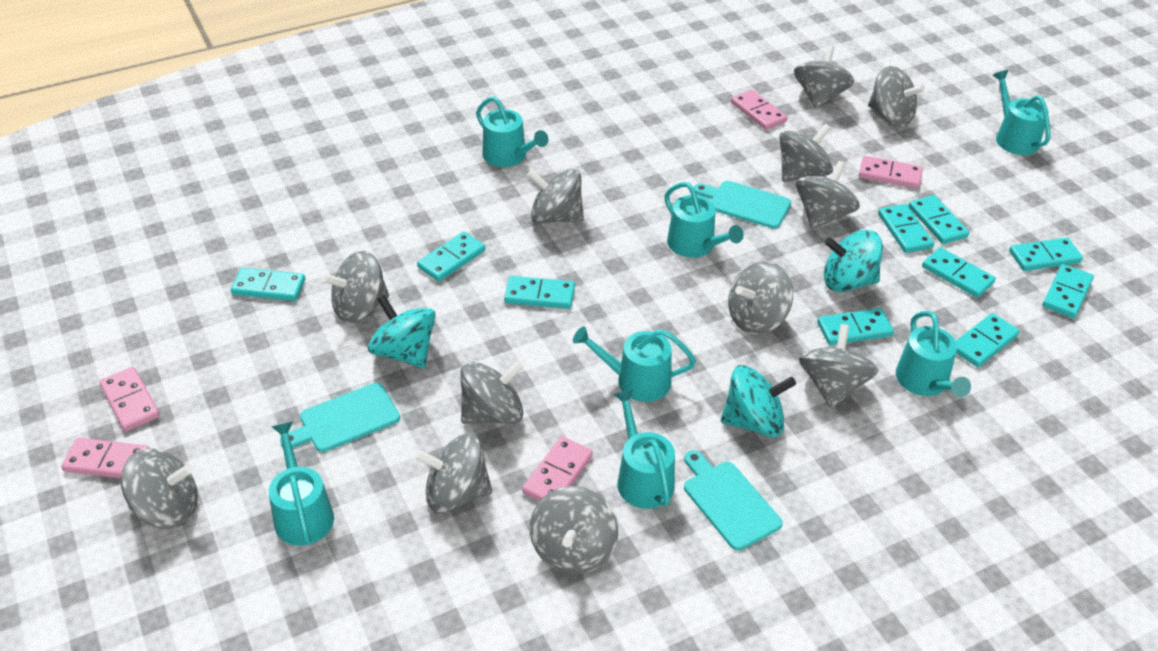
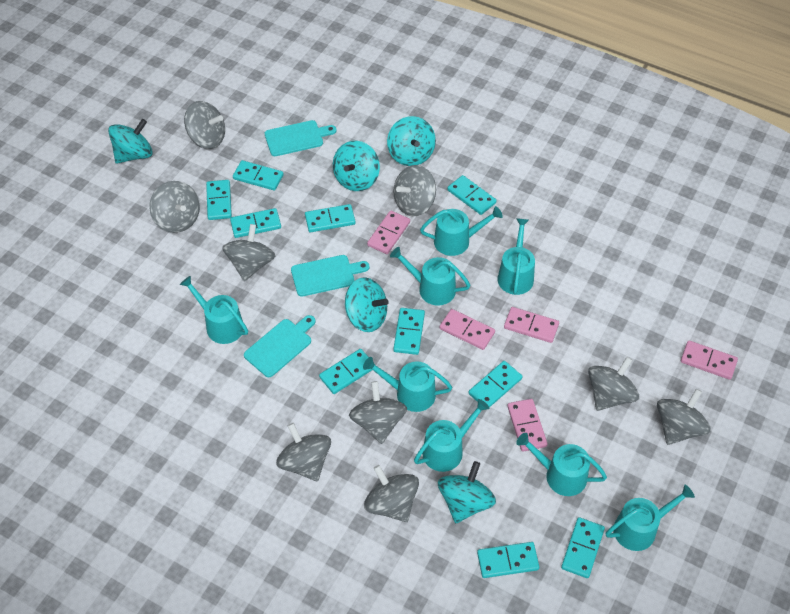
grey spinning top: [121,448,198,529] [322,251,389,323] [415,434,492,513] [460,360,524,424] [527,169,584,224] [530,486,618,574] [728,261,793,335] [779,123,833,182] [794,45,854,109] [796,161,860,230] [799,324,878,409] [868,66,925,127] = 12 -> [149,181,200,233] [184,101,225,149] [222,224,275,281] [276,423,331,481] [349,381,407,444] [364,465,419,522] [393,165,436,216] [588,357,639,411] [657,389,711,445] = 9
turquoise spinning top: [368,295,436,368] [721,365,796,437] [824,230,883,292] = 3 -> [108,119,153,164] [333,141,380,191] [345,277,389,332] [387,116,436,166] [438,461,496,523] = 5
turquoise watering can: [269,422,334,546] [476,96,549,167] [573,326,696,402] [613,389,675,509] [665,182,744,258] [896,311,971,397] [993,70,1050,155] = 7 -> [180,276,248,344] [363,357,452,412] [390,247,470,305] [414,399,490,472] [420,206,503,256] [498,218,535,295] [516,433,607,496] [606,485,695,551] = 8

